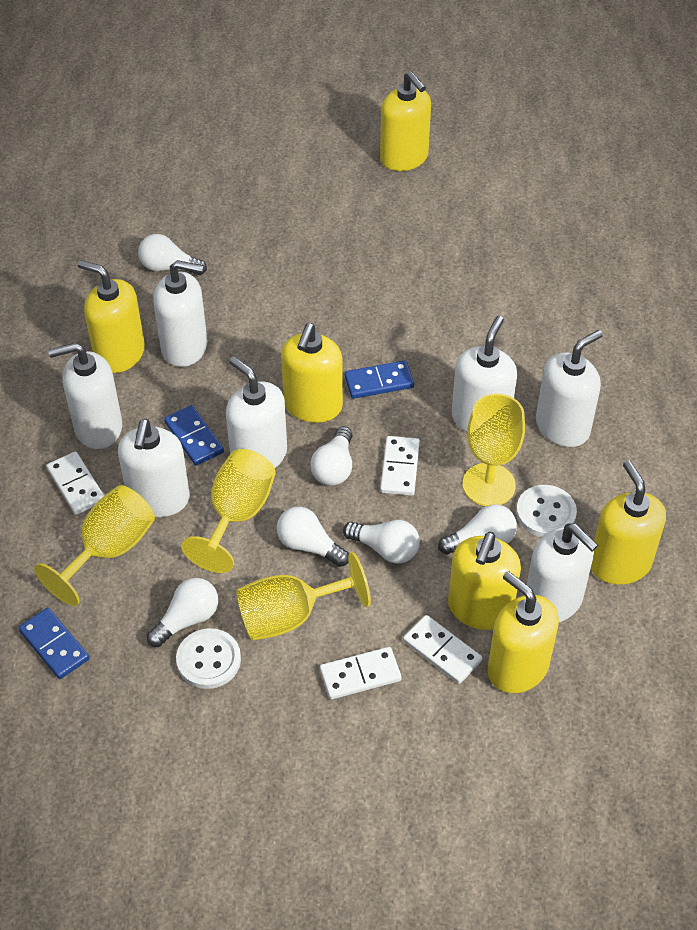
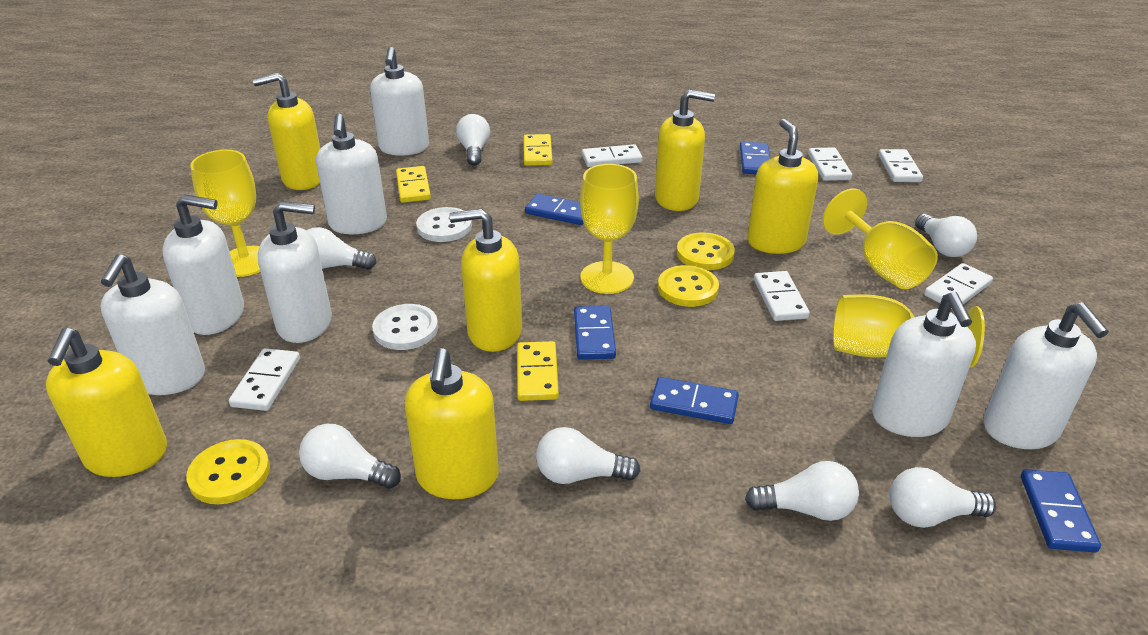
blue domino: [18,608,90,679] [164,405,224,466] [344,360,414,399] = 3 -> [525,194,584,225] [574,306,616,360] [650,377,739,424] [740,142,770,174] [1021,469,1101,552] = 5
white domino: [46,451,104,515] [320,647,402,700] [380,436,420,496] [403,615,482,684] = 4 -> [229,348,300,411] [582,144,642,167] [754,271,810,321] [808,147,852,181] [878,149,923,182] [924,263,993,309] = 6
white light bulb: [138,234,207,275] [147,578,218,647] [277,507,349,567] [310,426,353,486] [343,520,420,564] [438,504,517,555] = 6 -> [299,424,401,489] [306,227,376,270] [456,114,490,166] [536,427,640,484] [745,461,859,521] [890,467,996,528] [915,214,977,257] = 7
yellow button: none = 0 -> [186,439,270,504] [658,265,719,307] [677,232,735,270] = 3
yellow domino: none = 0 -> [396,166,431,203] [517,341,559,401] [523,134,552,166] = 3

